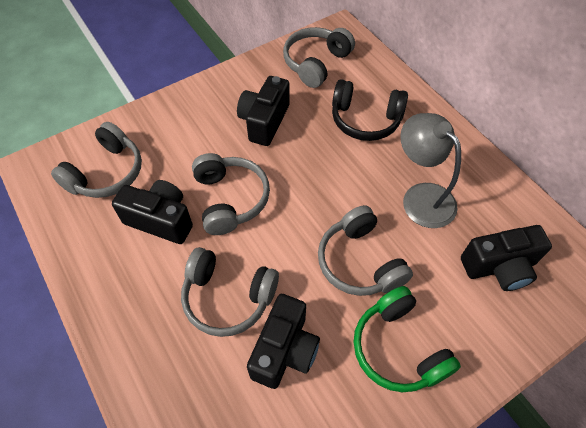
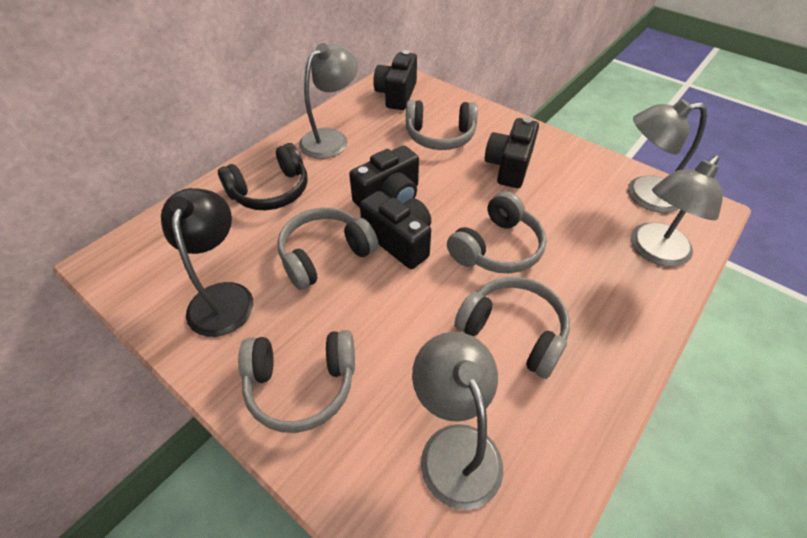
black lamp: none = 0 -> [161,188,253,337] = 1
green headphones: [354,286,461,392] = 1 -> none = 0
grey lamp: [400,113,461,228] = 1 -> [299,43,358,159] [412,332,503,510] [628,99,707,213] [631,155,723,267] = 4

